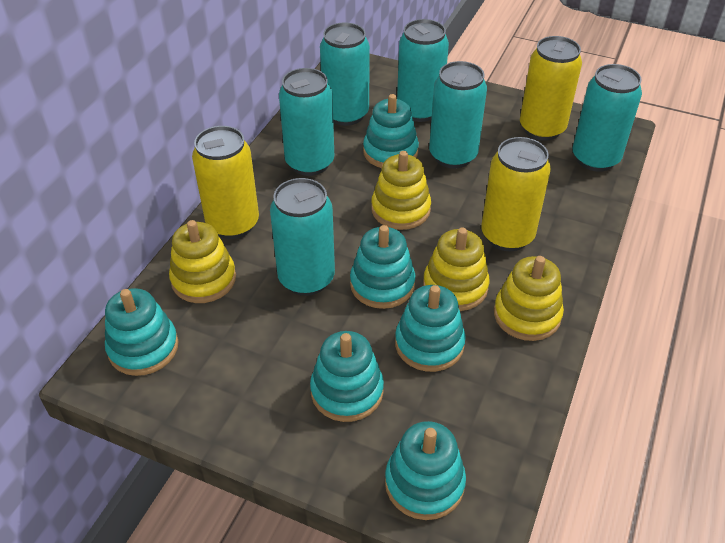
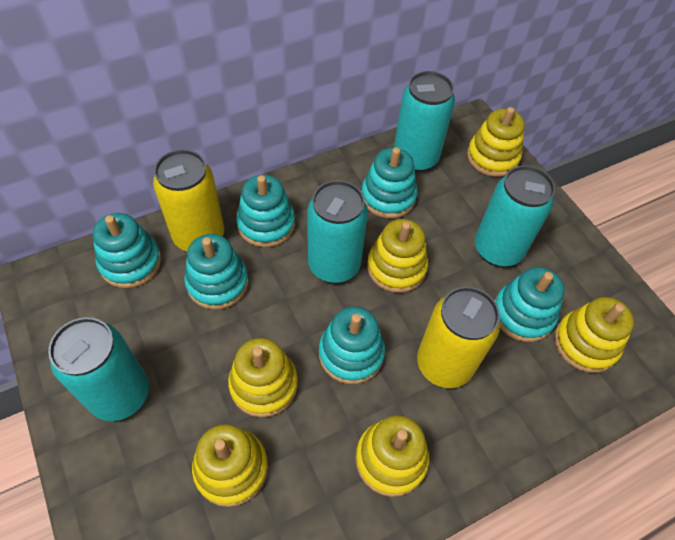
turquoise can: [270,178,335,296] [279,68,334,176] [320,22,370,126] [397,19,449,122] [429,61,487,169] [573,64,642,172] = 6 -> [48,317,149,421] [307,180,368,283] [394,71,455,172] [475,165,555,267] = 4
yellow can: [192,126,259,239] [482,137,551,251] [520,36,582,141] = 3 -> [153,149,224,251] [417,287,500,388] = 2
yellow stacking toy: [169,220,236,303] [371,151,431,230] [423,227,490,311] [494,256,564,341] = 4 -> [192,424,268,507] [228,338,298,418] [355,416,429,497] [367,219,428,293] [467,107,525,177] [554,297,634,373] = 6

